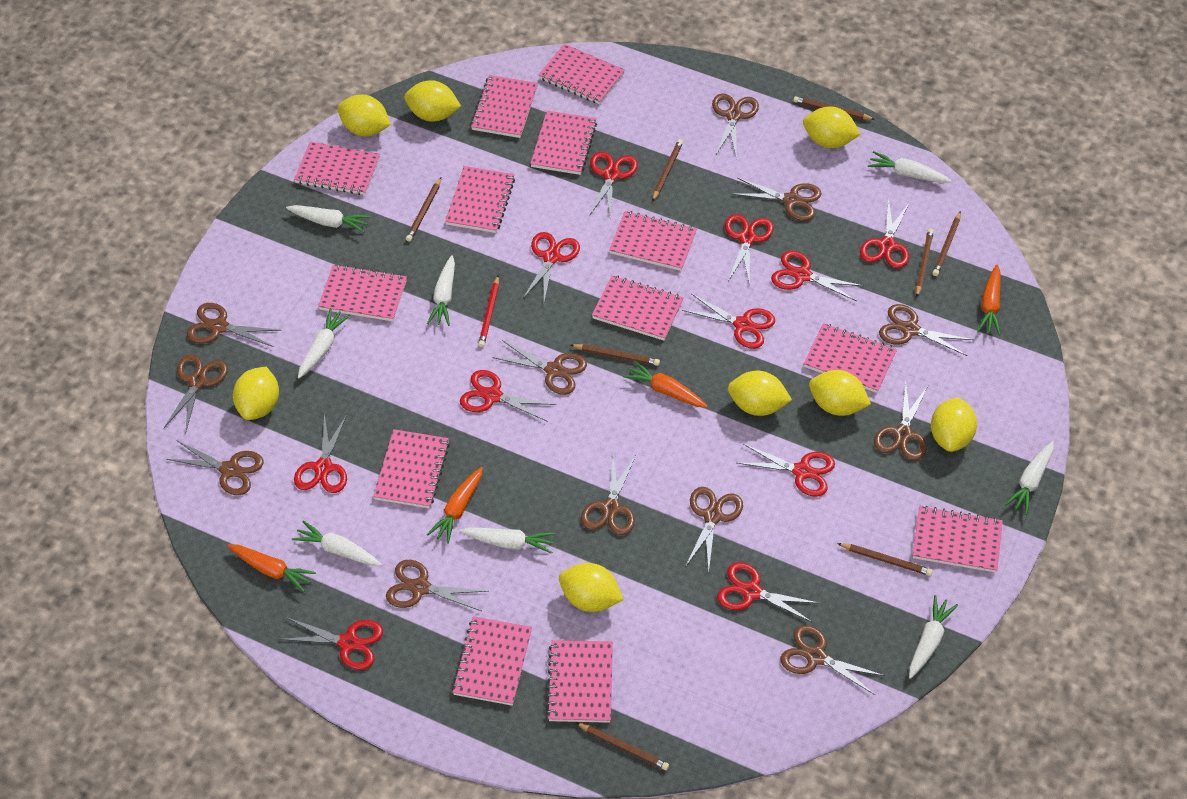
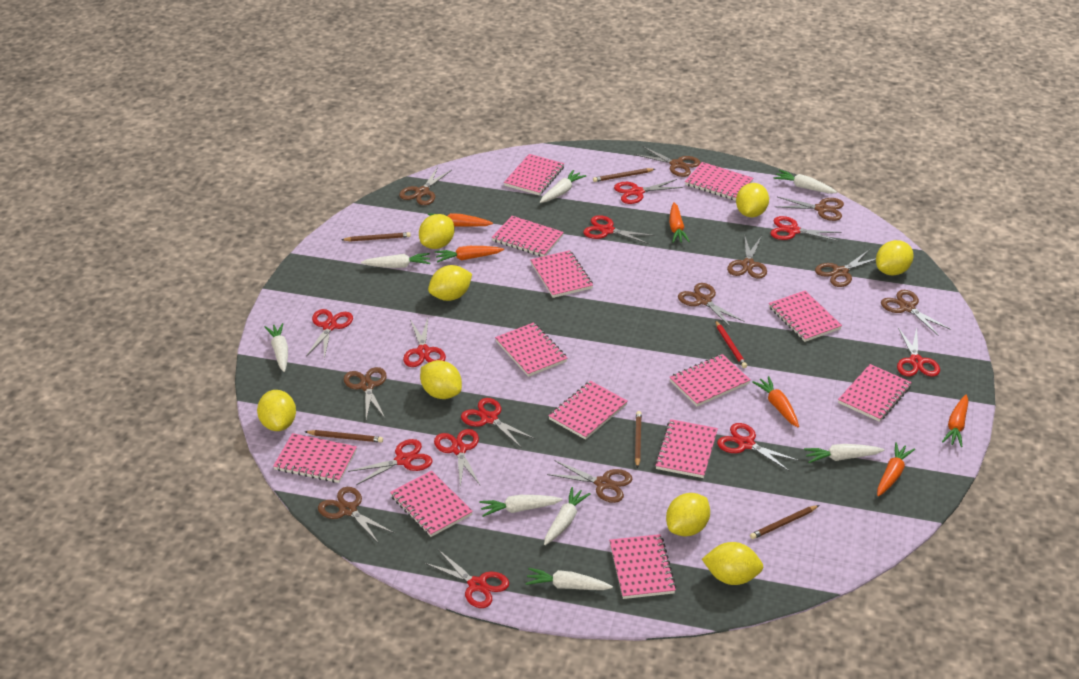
brown pencil: [406,177,441,242] [571,344,660,366] [576,723,669,770] [652,139,683,202] [793,96,875,120] [837,543,933,576] [916,228,934,297] [932,211,961,276] = 8 -> [305,430,383,443] [341,232,411,241] [593,168,655,182] [635,411,642,468] [750,505,819,539] = 5
brown scissors: [164,354,228,434] [166,440,264,495] [187,303,281,347] [386,560,488,611] [492,340,587,395] [581,454,636,535] [685,487,743,572] [712,93,759,156] [733,177,822,221] [780,625,885,695] [874,382,928,460] [879,304,973,356] = 12 -> [318,487,395,544] [344,367,387,420] [399,167,452,205] [547,461,632,503] [634,146,700,177] [678,283,745,328] [727,236,767,279] [775,197,844,221] [815,250,876,287] [881,290,951,336] = 10
orange carrot: [227,544,316,592] [427,467,483,544] [623,360,708,408] [977,265,1001,335] = 4 -> [428,213,493,227] [435,246,504,262] [669,202,690,243] [752,376,799,427] [877,442,915,496] [942,395,969,447] = 6

